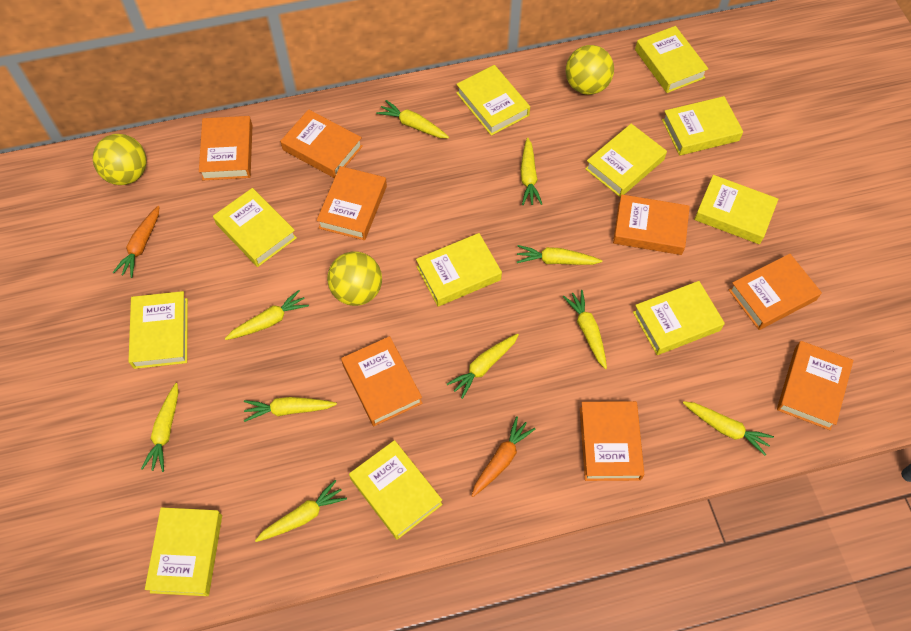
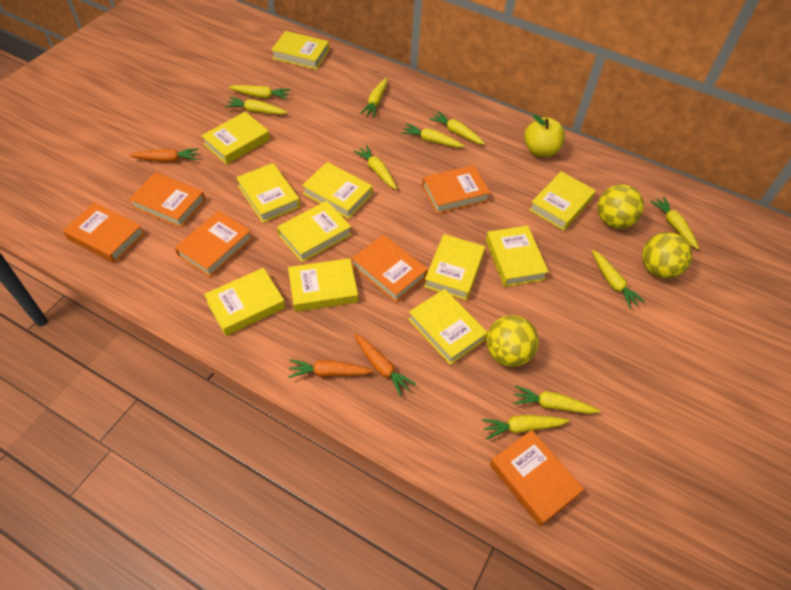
orange book: [199,116,253,180] [280,109,363,178] [317,166,387,240] [341,336,422,426] [580,401,644,481] [613,194,690,255] [729,254,822,330] [777,341,853,430] = 8 -> [63,202,144,263] [129,172,206,228] [175,211,252,277] [352,235,428,303] [422,165,490,214] [490,430,584,526] = 6
orange carrot: [113,206,159,278] [472,416,535,497] = 2 -> [129,148,199,162] [288,359,373,378] [354,334,416,397] = 3
yellow apple: none = 0 -> [524,114,565,157] = 1

